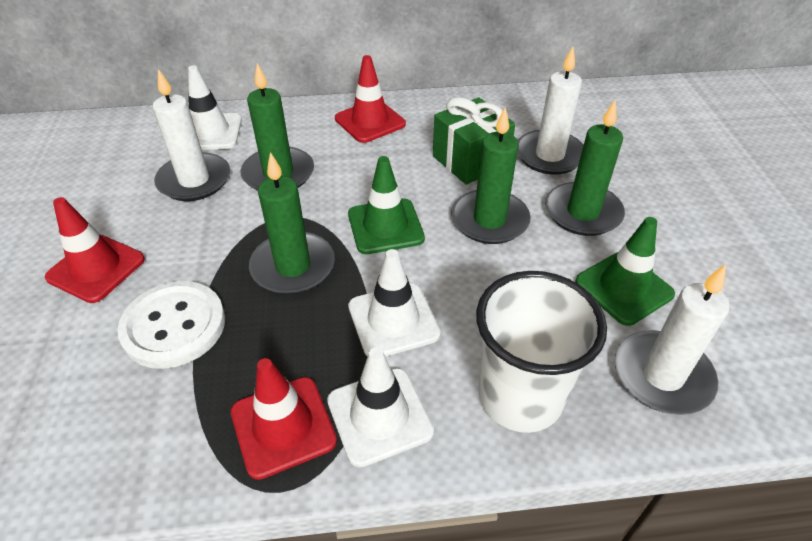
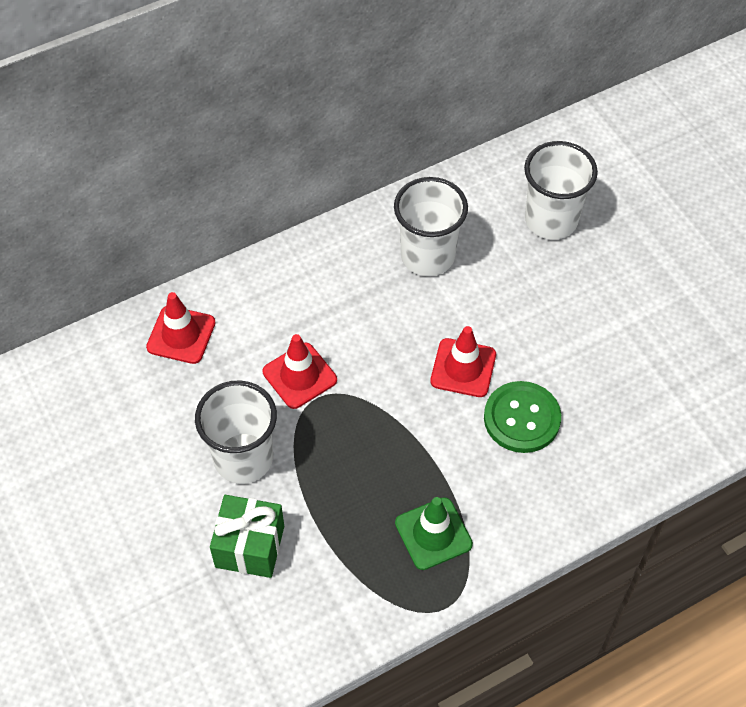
green button: none = 0 -> [484,381,561,453] = 1
green candle: [240,63,314,191] [249,152,335,294] [451,107,530,244] [545,100,625,236] = 4 -> none = 0
green traffic cone: [348,156,425,254] [575,217,675,326] = 2 -> [395,497,473,570] = 1
white button: [117,281,225,369] = 1 -> none = 0
white candle: [153,69,230,201] [517,47,584,175] [615,264,730,415] = 3 -> none = 0
white cup: [476,271,607,433] = 1 -> [195,380,277,484] [394,177,468,276] [524,141,598,240] = 3
white traffic cone: [188,65,242,150] [327,347,434,467] [348,249,441,357] = 3 -> none = 0

